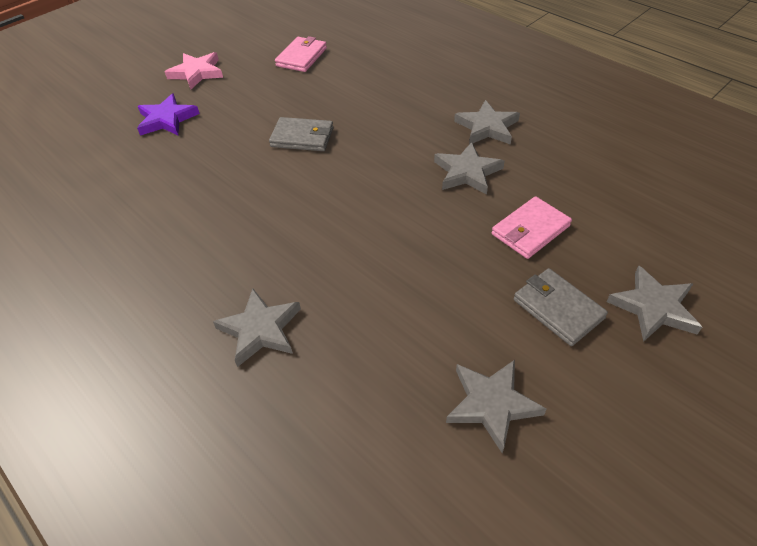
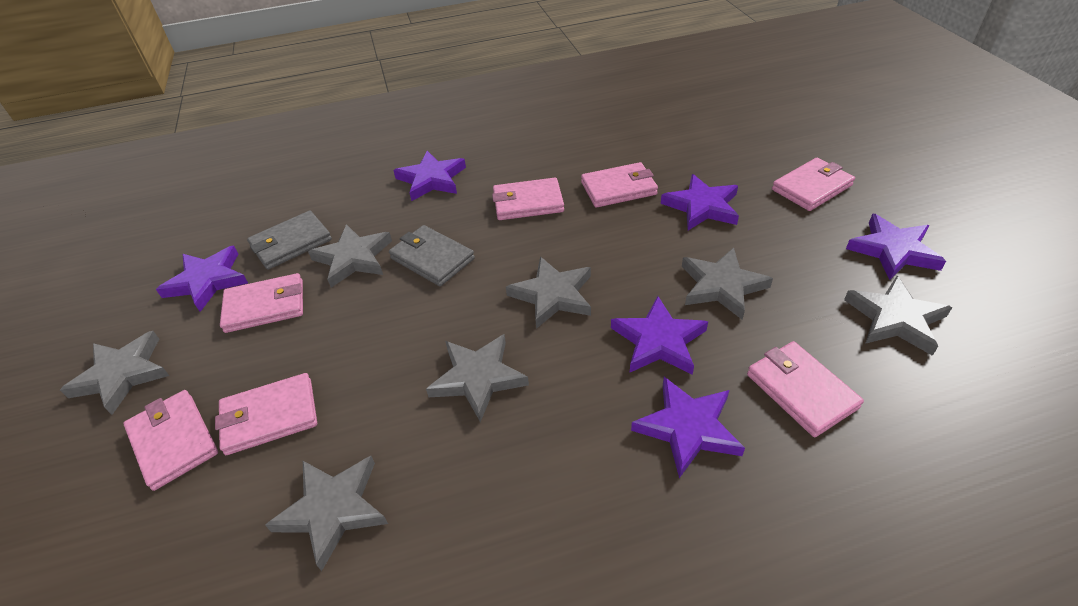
grey star: [213,288,301,367] [434,142,505,195] [446,360,546,453] [454,100,520,145] [607,266,702,342] = 5 -> [60,331,169,415] [265,456,388,571] [308,224,392,288] [426,334,529,422] [506,257,591,329] [682,248,773,320] [844,276,952,356] = 7
pink star: [165,52,223,90] = 1 -> none = 0
pink wallet: [275,36,327,72] [492,196,572,259] = 2 -> [123,390,218,491] [215,373,317,455] [220,273,303,333] [492,178,564,220] [581,162,658,208] [747,341,864,437] [772,158,855,211] = 7
purple star: [137,94,200,136] = 1 -> [156,246,248,312] [393,151,466,201] [611,296,708,375] [631,377,745,478] [661,174,739,230] [846,213,946,280] = 6

